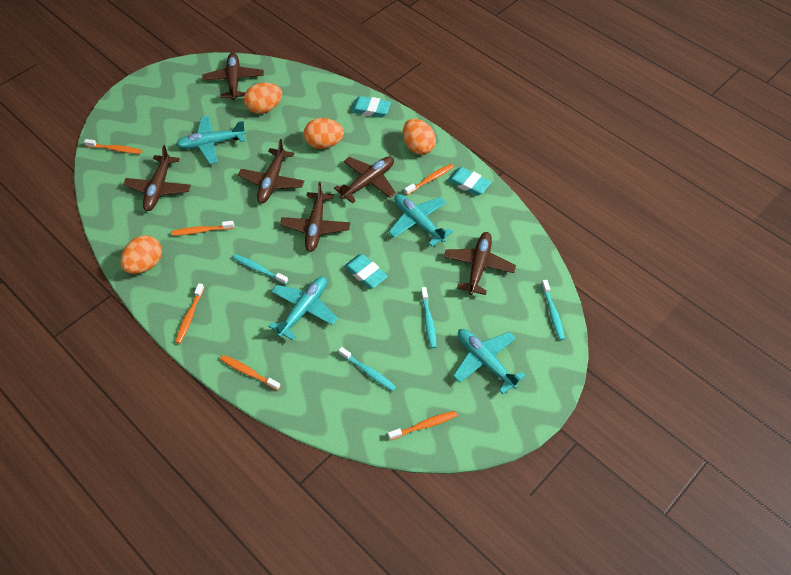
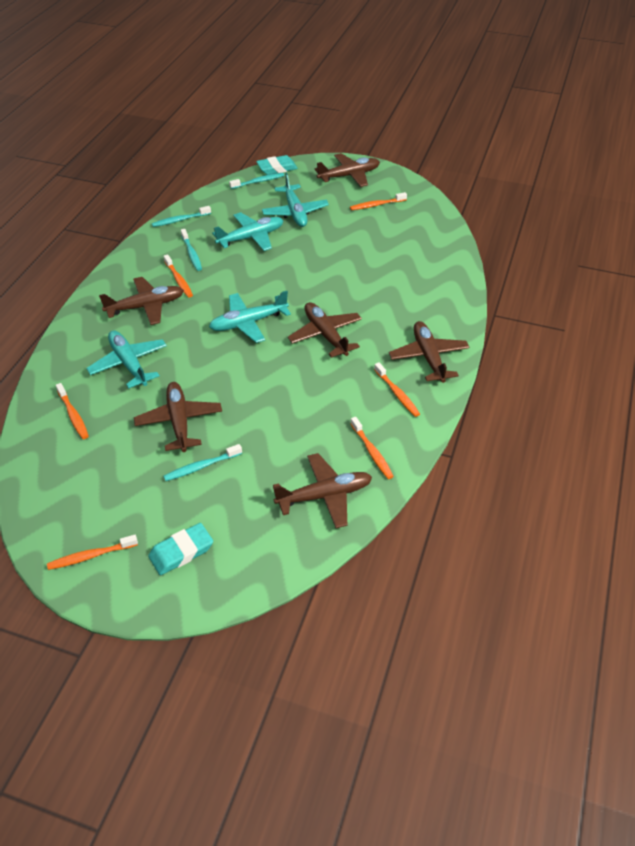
orange egg: [121,235,162,274] [244,83,282,114] [304,118,344,149] [403,119,436,155] = 4 -> none = 0
turquoise eraser: [344,254,388,289] [350,96,391,118] [447,167,491,196] = 3 -> [148,523,213,575] [256,155,298,175] = 2

